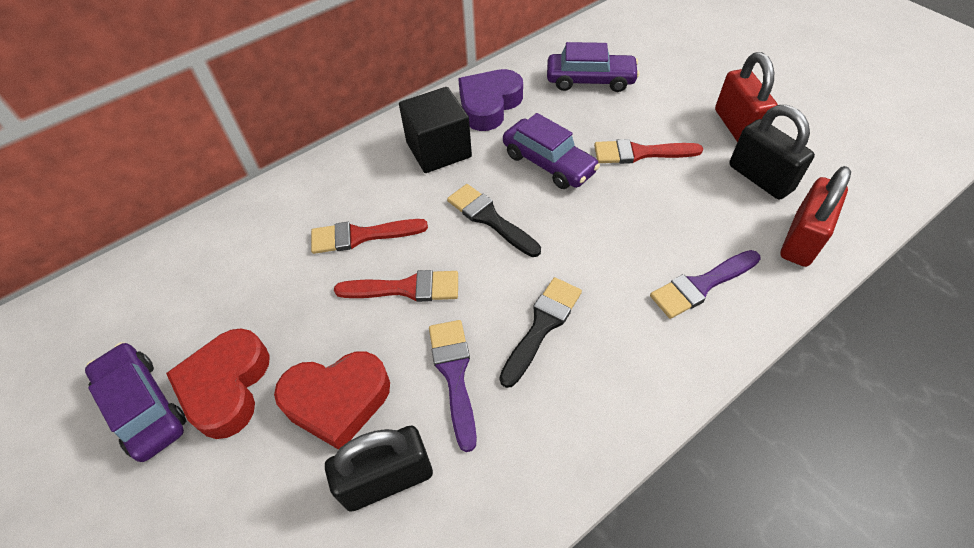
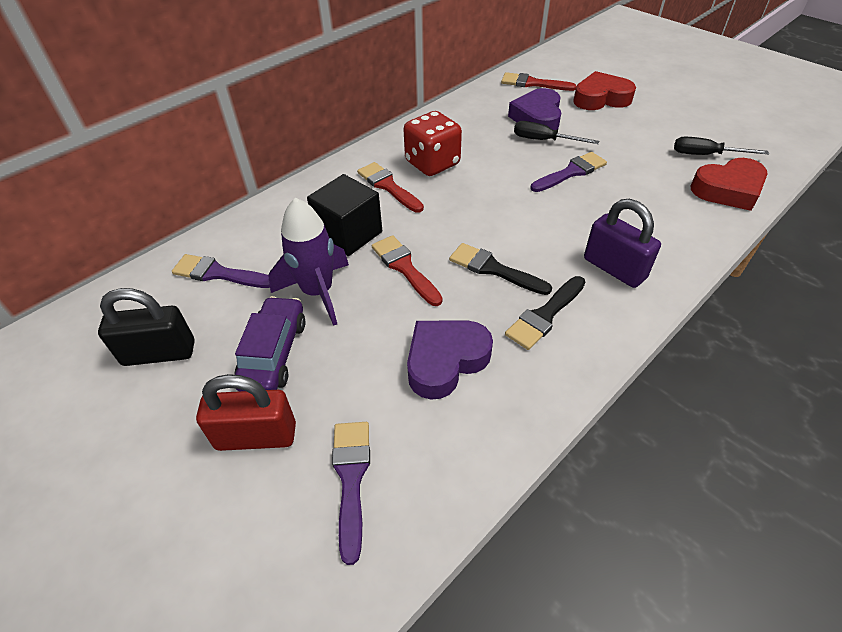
black padlock: [325,425,433,512] [729,105,815,200] = 2 -> [98,288,195,366] = 1
black screwdriver: none = 0 -> [514,121,599,144] [674,137,769,155] = 2
purple brush: [429,320,477,452] [650,250,761,319] = 2 -> [172,254,270,288] [332,422,370,565] [531,152,607,192] = 3
purple car: [85,342,186,462] [503,113,600,189] [547,42,640,92] = 3 -> [234,296,305,391] = 1
purple heart: [458,69,523,131] = 1 -> [407,321,493,400] [508,88,561,130] = 2
purple padlock: none = 0 -> [584,199,661,288] = 1
purple rocket: none = 0 -> [268,198,349,326] = 1
red dice: none = 0 -> [404,111,462,176] = 1
red padlock: [715,52,778,142] [780,166,851,267] = 2 -> [196,374,296,451] = 1

